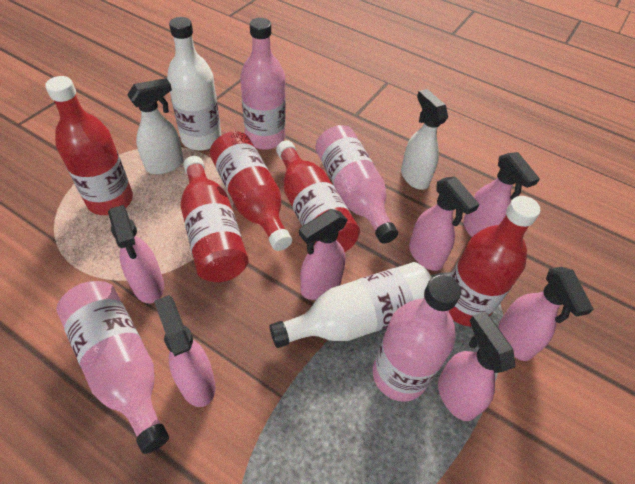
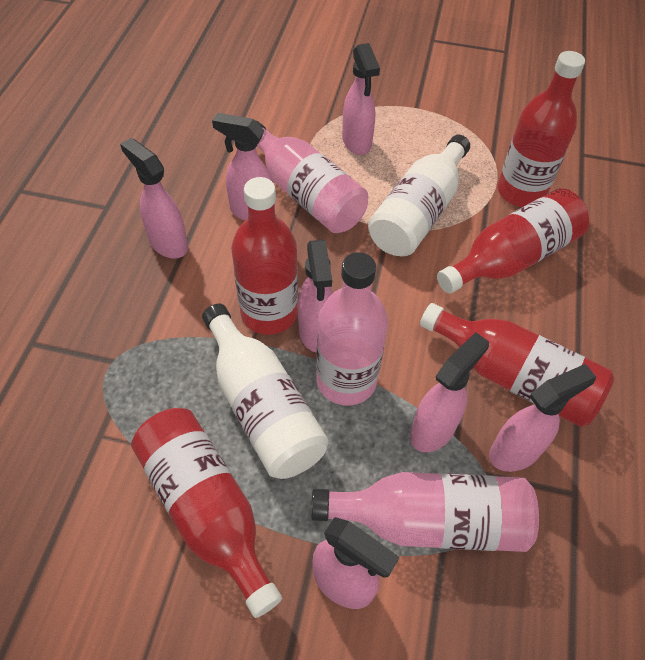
pink bottle: [56,281,169,454] [240,18,286,150] [315,125,398,244] [373,275,461,402] = 4 -> [256,121,368,233] [311,472,539,552] [316,252,388,406] = 3
white spray bottle: [127,78,183,174] [401,89,448,190] = 2 -> none = 0

